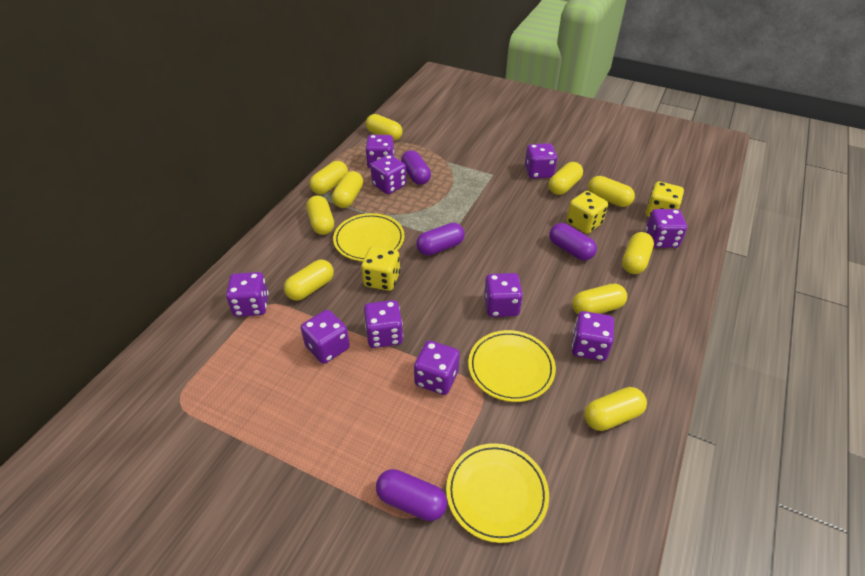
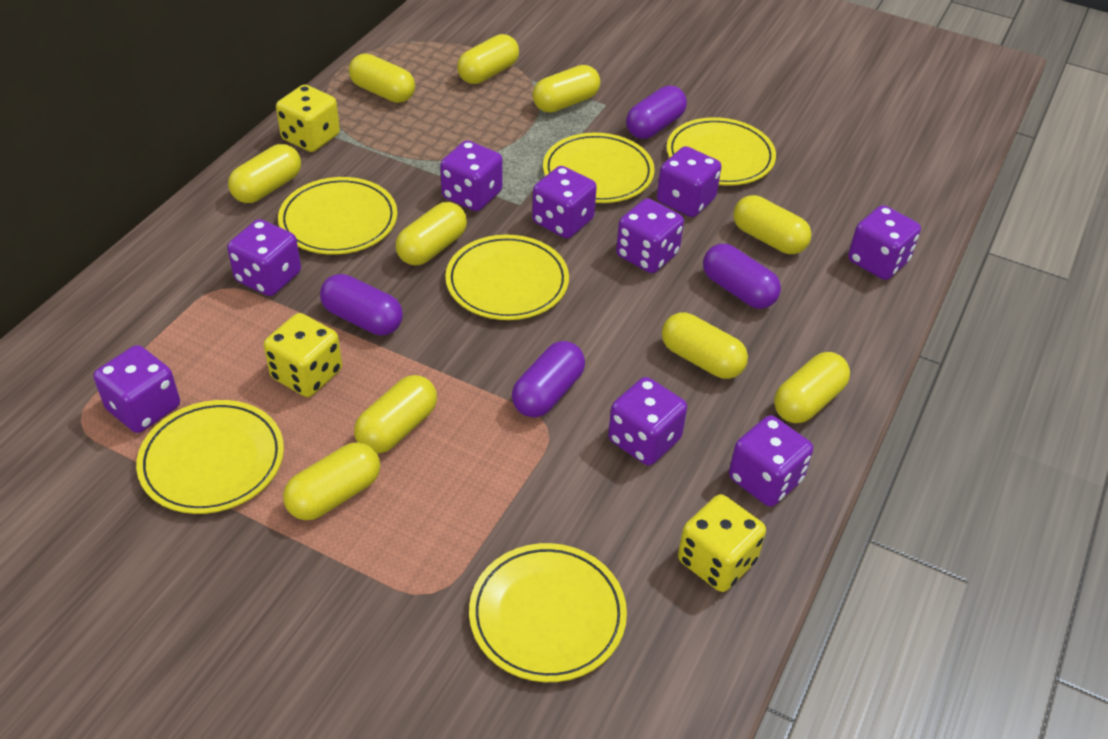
purple dice: [226,272,268,317] [301,310,350,364] [364,300,403,348] [365,135,394,168] [371,155,406,194] [414,341,460,395] [484,273,523,317] [525,143,557,179] [572,311,614,361] [645,209,687,248] = 10 -> [93,345,180,433] [227,219,301,296] [440,140,503,211] [532,166,597,238] [608,377,687,465] [616,198,684,273] [657,146,721,217] [729,415,813,507] [848,205,921,280] = 9
yellow plate: [333,213,405,261] [446,443,549,543] [468,330,556,402] = 3 -> [136,400,284,514] [278,177,397,255] [445,235,569,320] [469,543,627,682] [543,133,655,203] [667,117,776,185] = 6

